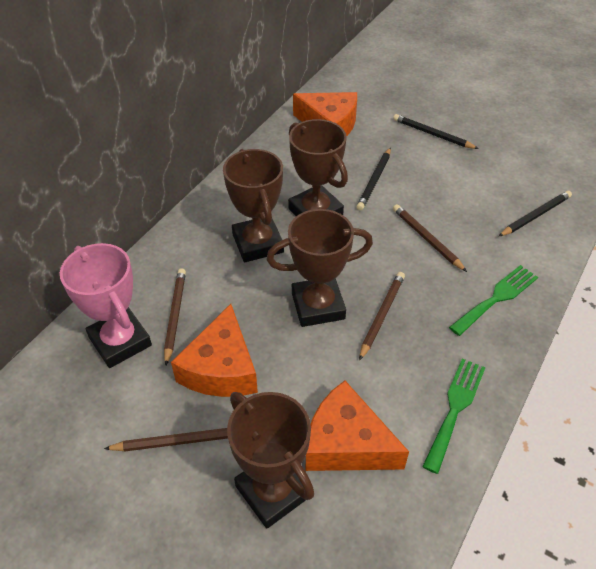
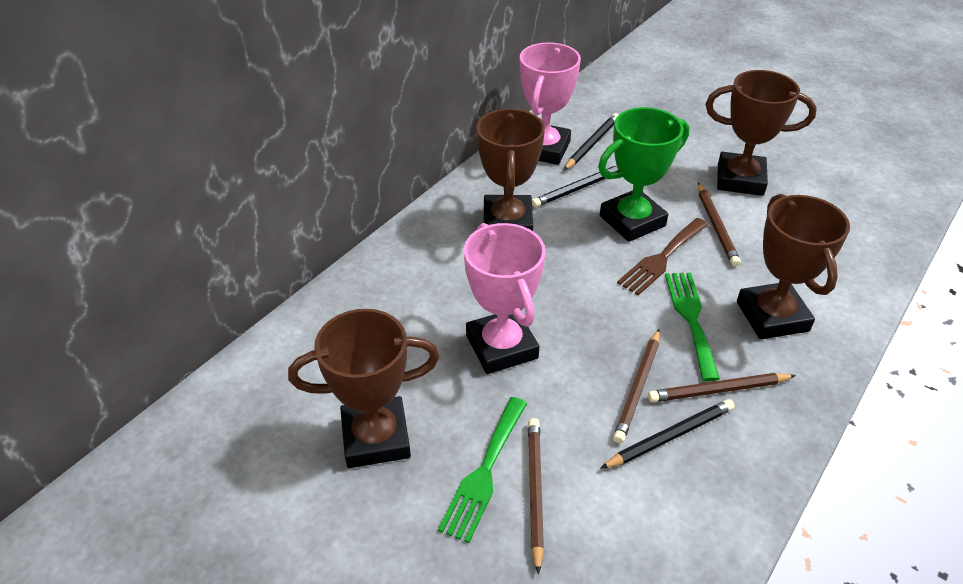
brown fork: none = 0 -> [617,218,709,295] = 1
green trophy: none = 0 -> [598,107,689,242] = 1
orange cheese: [171,304,258,397] [293,92,357,137] [306,381,409,471] = 3 -> none = 0
pink trophy: [60,243,152,368] = 1 -> [464,223,546,374] [520,43,581,165] = 2

